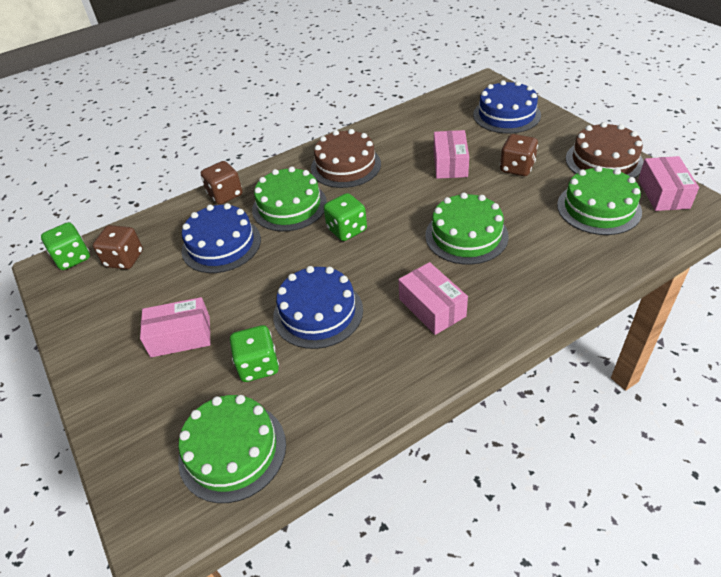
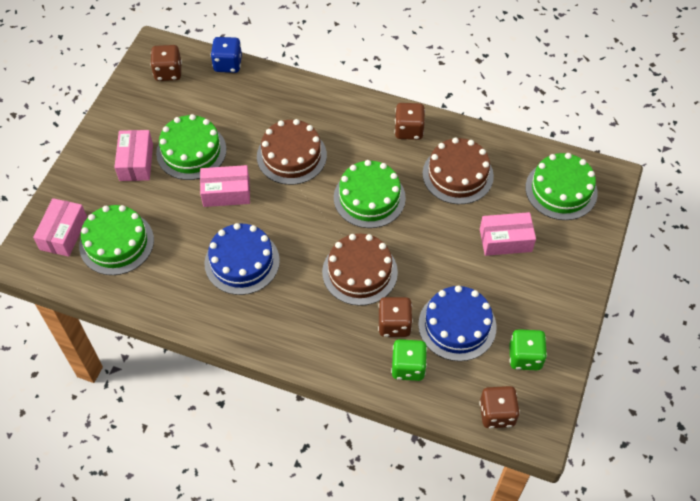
blue cake: [182,203,261,273] [273,266,363,349] [473,80,541,134] = 3 -> [204,223,280,295] [418,285,497,361] = 2
blue dice: none = 0 -> [211,37,242,73] = 1
brown cake: [311,129,381,188] [566,122,644,178] = 2 -> [257,119,327,185] [322,234,398,306] [422,137,494,204] = 3
brown dice: [93,225,143,269] [201,161,242,205] [500,134,538,176] = 3 -> [150,45,182,81] [378,297,413,337] [394,103,425,140] [479,386,520,428] = 4
green dice: [41,222,90,270] [230,325,279,382] [324,193,367,241] = 3 -> [391,339,427,381] [509,329,547,370] = 2

